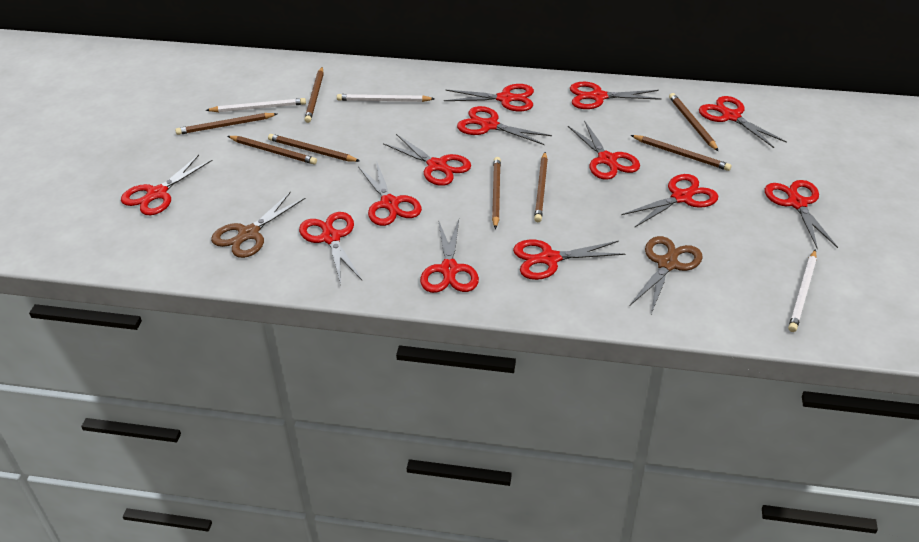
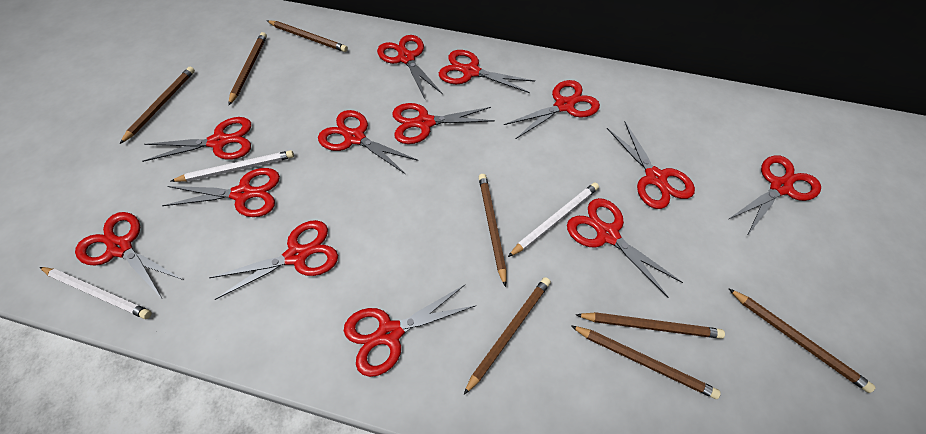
brown scissors: [211,192,305,258] [630,236,702,314] = 2 -> none = 0

